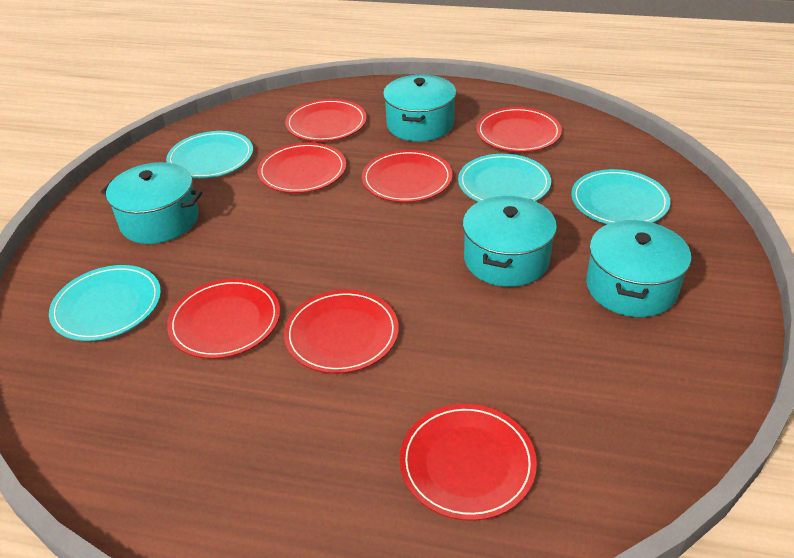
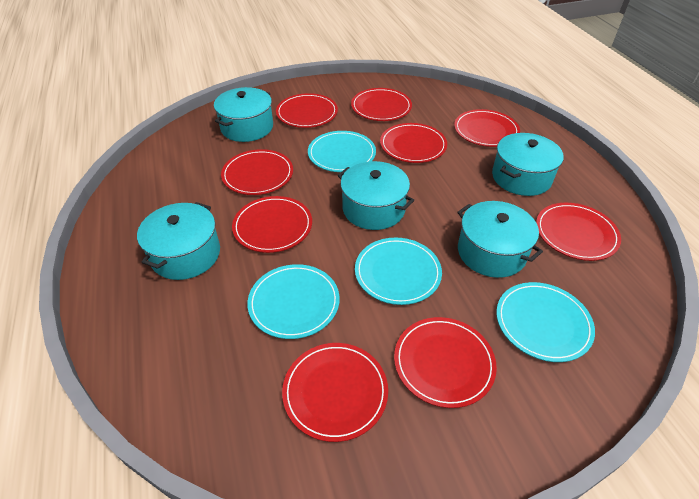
red plate: [167,279,280,359] [257,143,346,193] [284,290,399,373] [285,99,367,142] [362,150,452,202] [400,404,537,521] [476,107,562,152] = 7 -> [221,149,293,195] [232,196,312,253] [276,93,338,128] [282,343,388,442] [351,88,412,121] [380,123,447,163] [394,317,497,408] [454,109,520,147] [536,203,621,261] = 9
turquoise pot: [101,162,202,244] [383,75,456,142] [463,196,557,287] [586,220,691,317] = 4 -> [137,202,220,280] [214,87,273,142] [337,161,414,230] [457,201,543,278] [492,133,564,196] = 5

